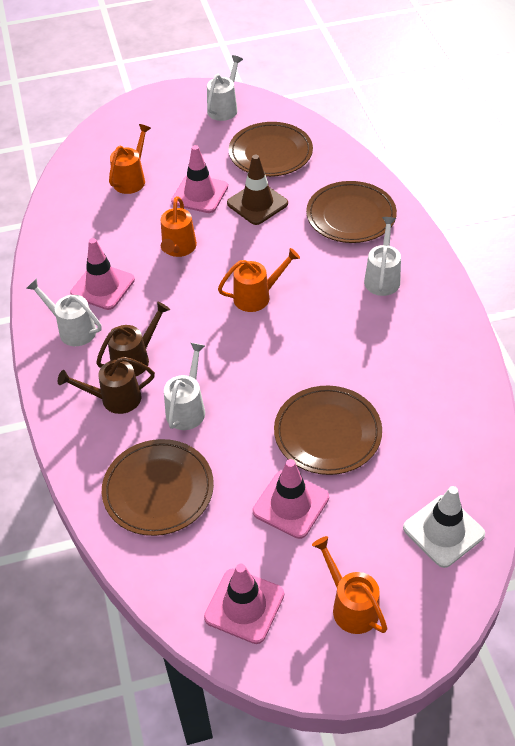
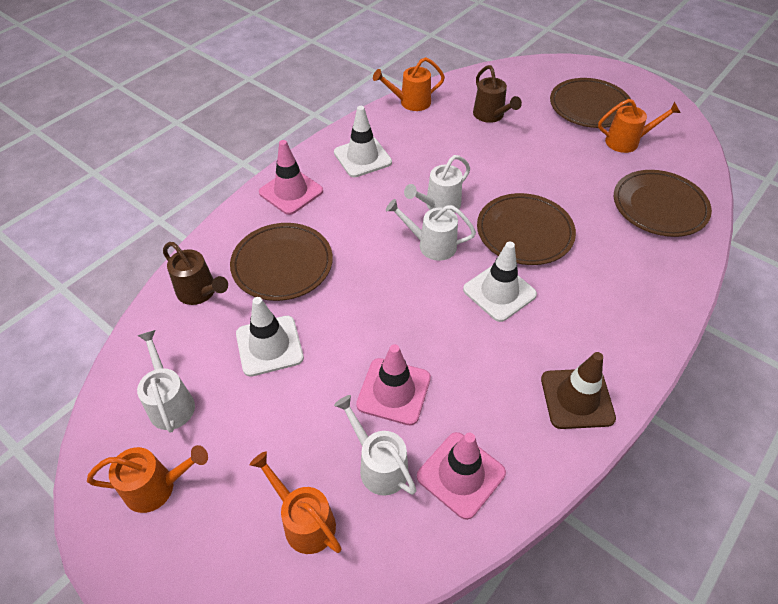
pink traffic cone: [70,238,135,310] [171,145,228,213] [204,564,284,644] [253,459,329,539] = 4 -> [259,140,323,215] [356,344,431,426] [417,432,506,520] = 3
white traffic cone: [403,486,485,568] = 1 -> [236,297,304,377] [334,106,392,177] [463,242,537,322] = 3

